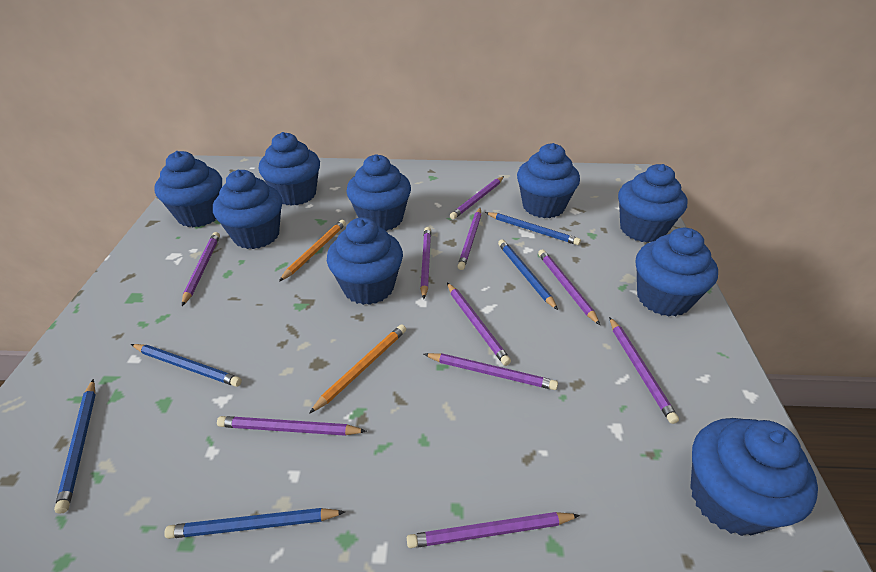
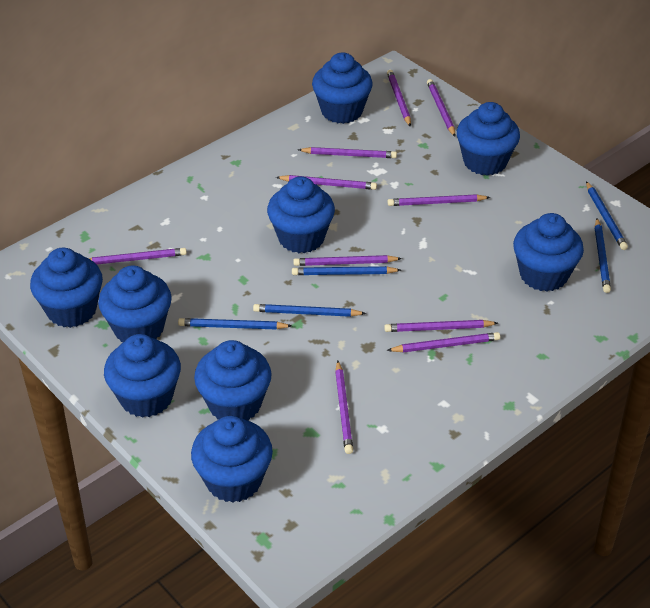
orange pencil: [279,220,346,282] [309,324,406,414] = 2 -> none = 0

